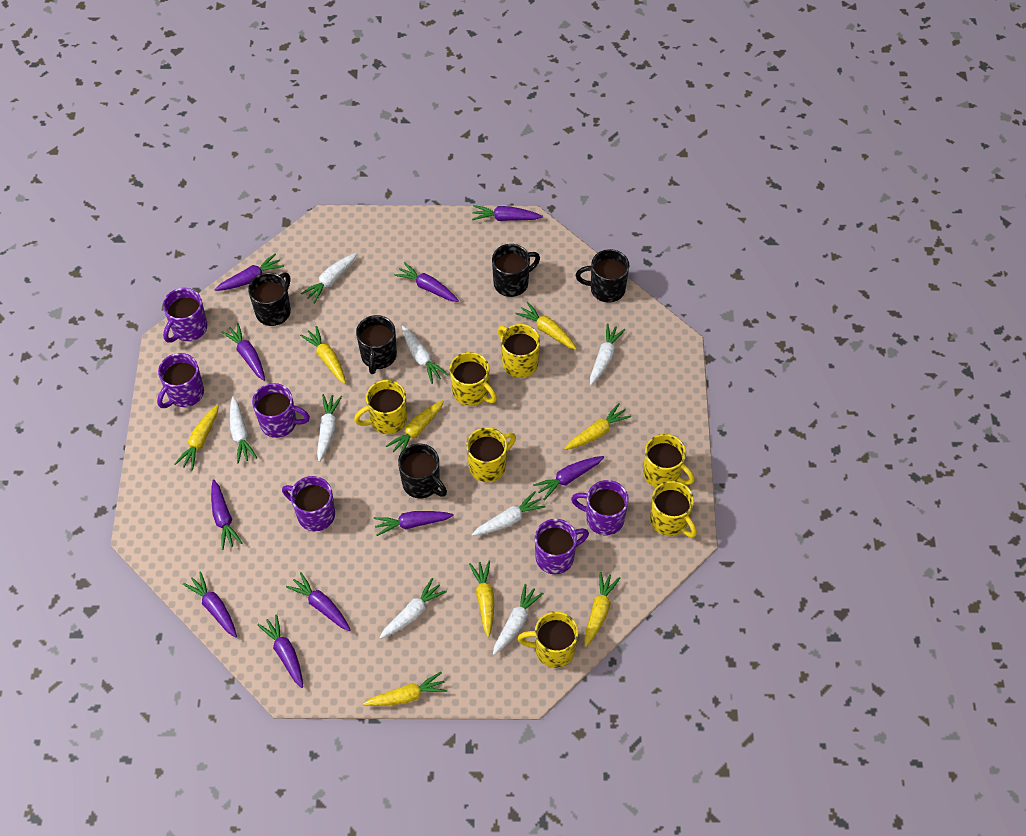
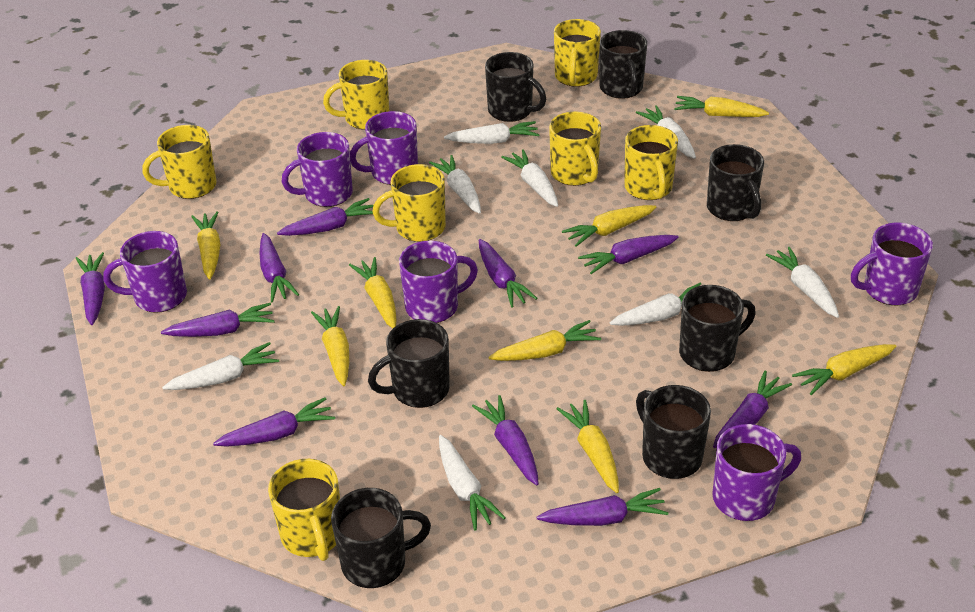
black mug: [248,273,291,326] [356,315,397,374] [398,443,447,499] [492,244,540,297] [576,249,630,303] = 5 -> [331,488,431,588] [368,319,450,408] [485,52,546,122] [600,30,647,99] [636,385,711,479] [679,285,756,372] [707,144,764,221] = 7

